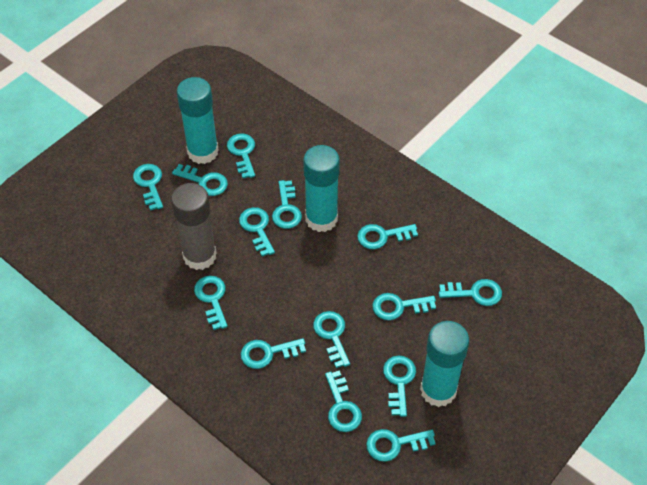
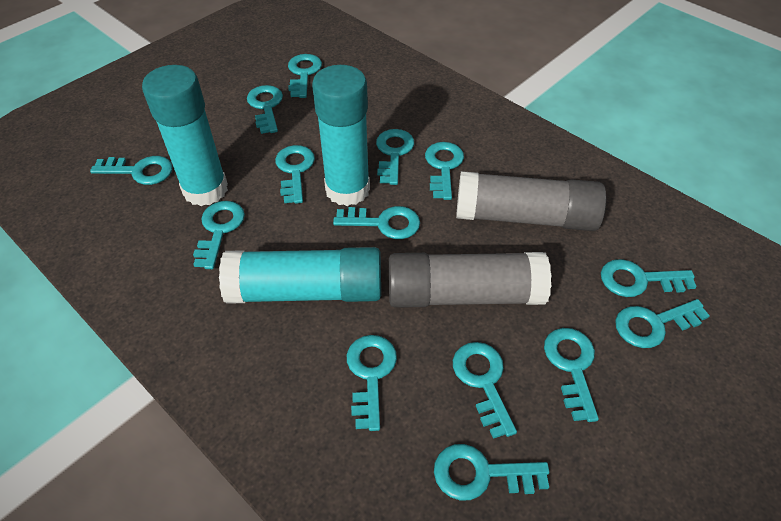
grey glue stick: [171,183,216,270] = 1 -> [389,252,551,308] [456,171,606,231] = 2

